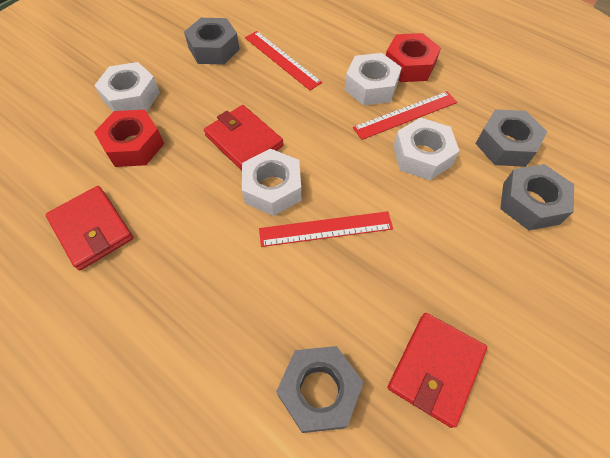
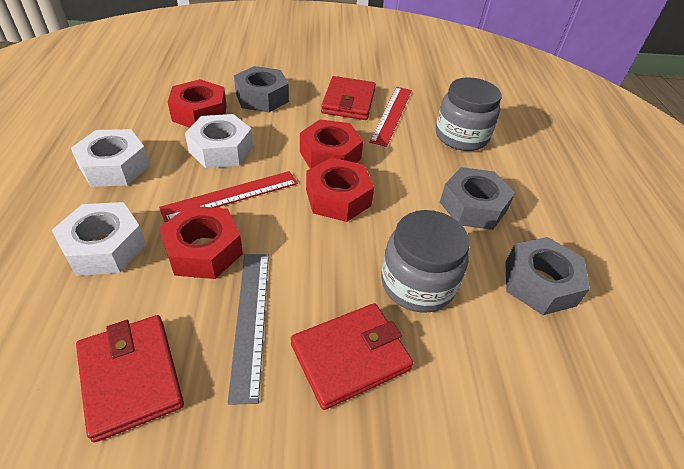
grey jar: none = 0 -> [381,210,470,313] [436,77,501,151] = 2
grey nut: [184,18,240,65] [276,346,364,433] [475,109,547,167] [500,164,574,230] = 4 -> [234,66,289,112] [440,167,515,230] [505,237,590,315] = 3
grey ruler: none = 0 -> [227,254,269,405] = 1
red nut: [94,110,164,167] [386,33,441,82] = 2 -> [159,205,243,279] [168,79,227,128] [300,119,363,169] [306,157,374,222] = 4
red ruler: [245,31,322,90] [259,211,393,247] [353,91,457,140] = 3 -> [159,171,298,222] [369,87,412,147] = 2
white nut: [94,62,160,112] [242,149,301,216] [345,53,402,105] [393,117,460,181] = 4 -> [52,202,146,276] [71,129,150,187] [185,114,253,168] = 3

